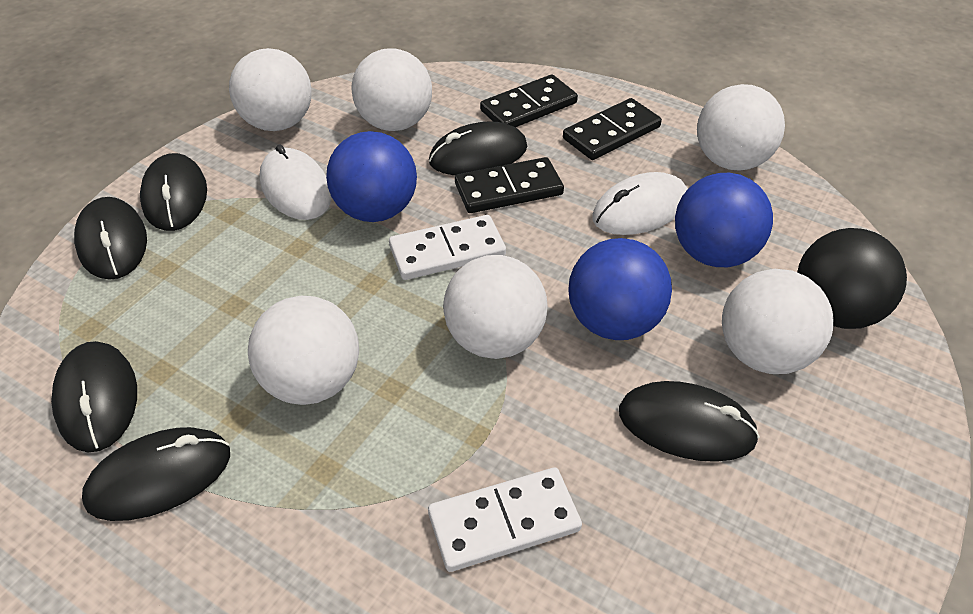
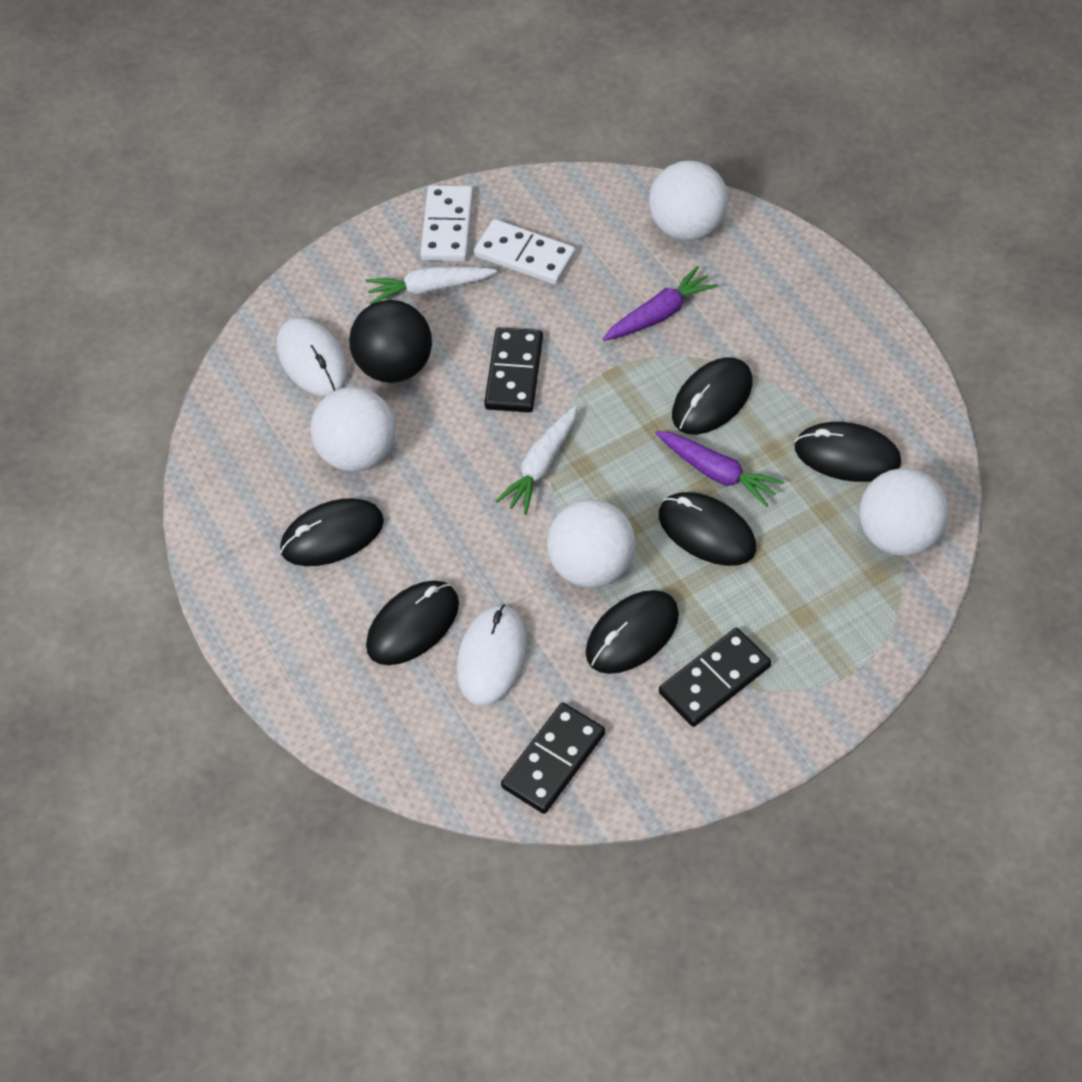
blue ball: [326,131,417,222] [568,238,672,340] [675,173,773,267] = 3 -> none = 0
purple carrot: none = 0 -> [603,266,718,341] [655,431,784,507] = 2
white ball: [229,48,312,131] [248,296,359,405] [352,48,432,131] [443,255,547,359] [697,84,785,171] [722,269,834,374] = 6 -> [310,387,396,472] [547,499,635,588] [649,160,728,241] [859,468,949,556] = 4
white carrot: none = 0 -> [366,266,497,304] [496,405,577,515] = 2

